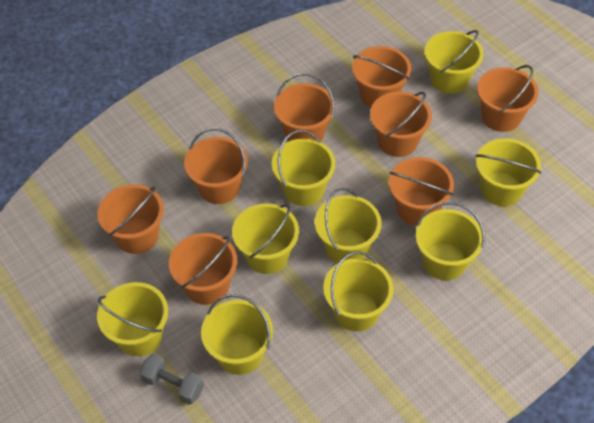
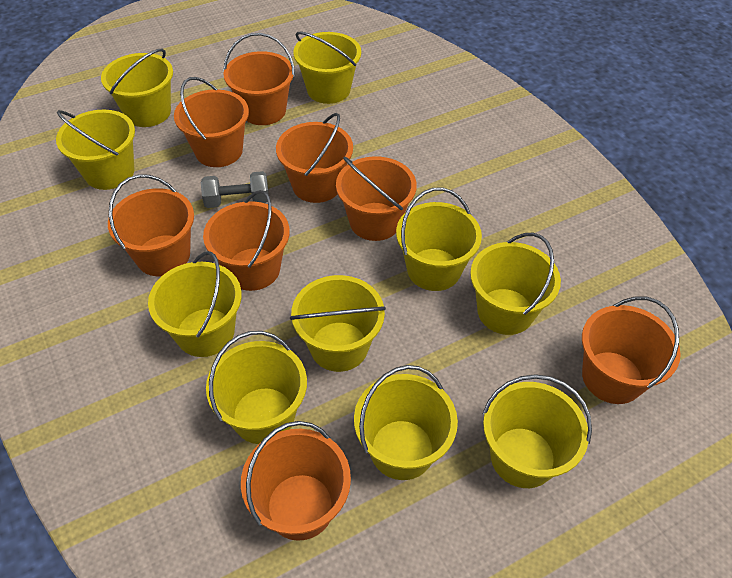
yellow bucket: [97,282,168,356] [201,294,273,375] [232,203,299,274] [272,130,336,206] [315,188,382,263] [323,251,393,332] [416,202,485,280] [424,30,484,94] [476,138,541,206] = 9 -> [56,110,135,190] [101,49,173,127] [148,251,242,357] [206,331,307,444] [290,275,386,372] [293,31,361,104] [354,365,458,480] [396,187,482,291] [470,233,561,335] [483,374,592,488] = 10

